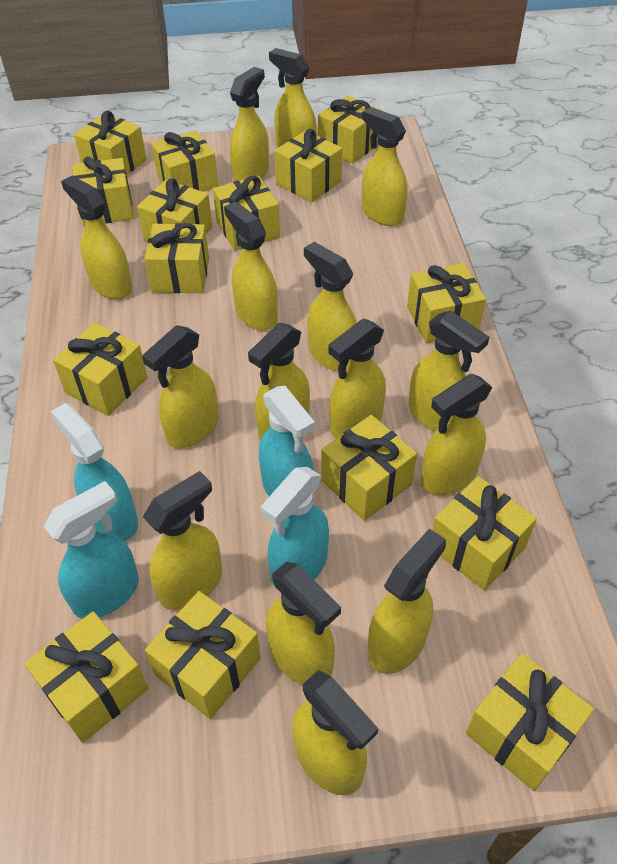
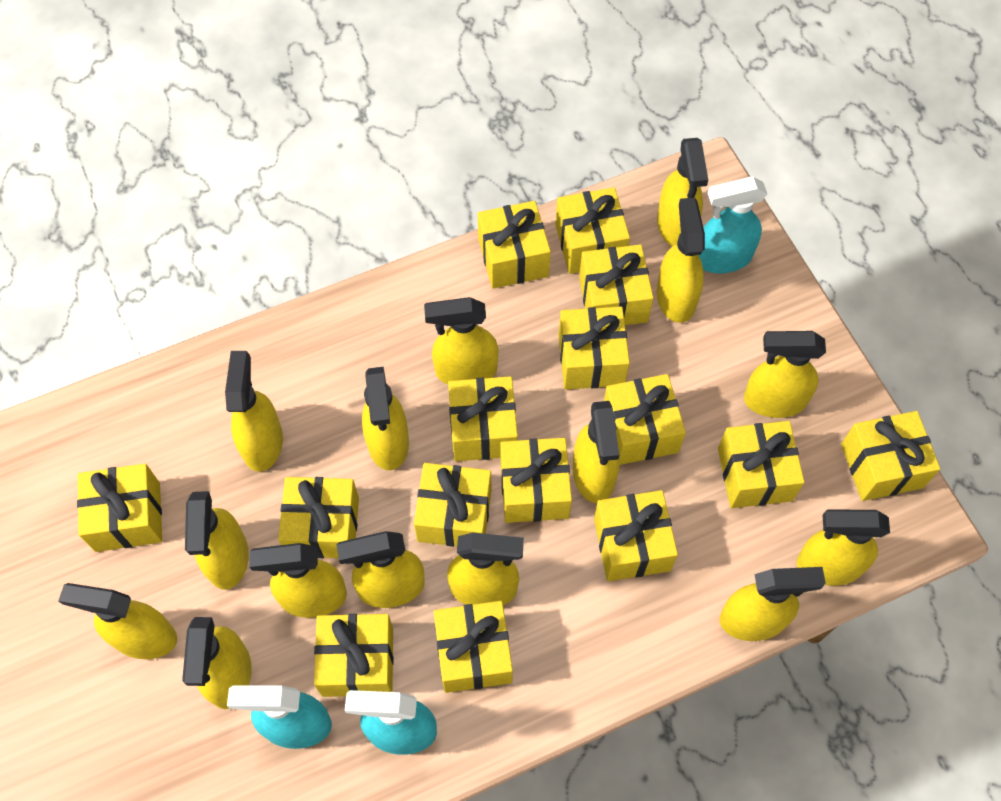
turquoise spray bottle: [44,481,139,619] [51,403,138,541] [259,386,315,496] [261,467,329,589] = 4 -> [227,685,332,749] [345,690,437,755] [699,176,767,273] = 3

